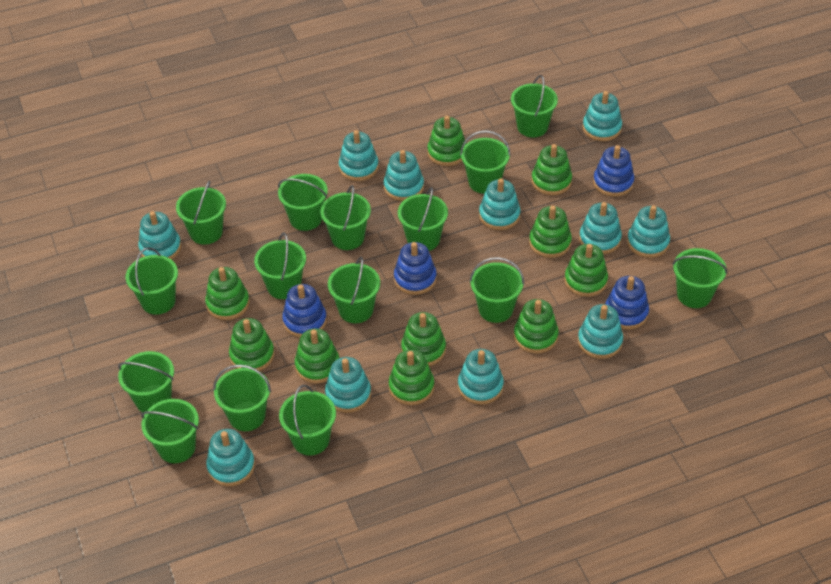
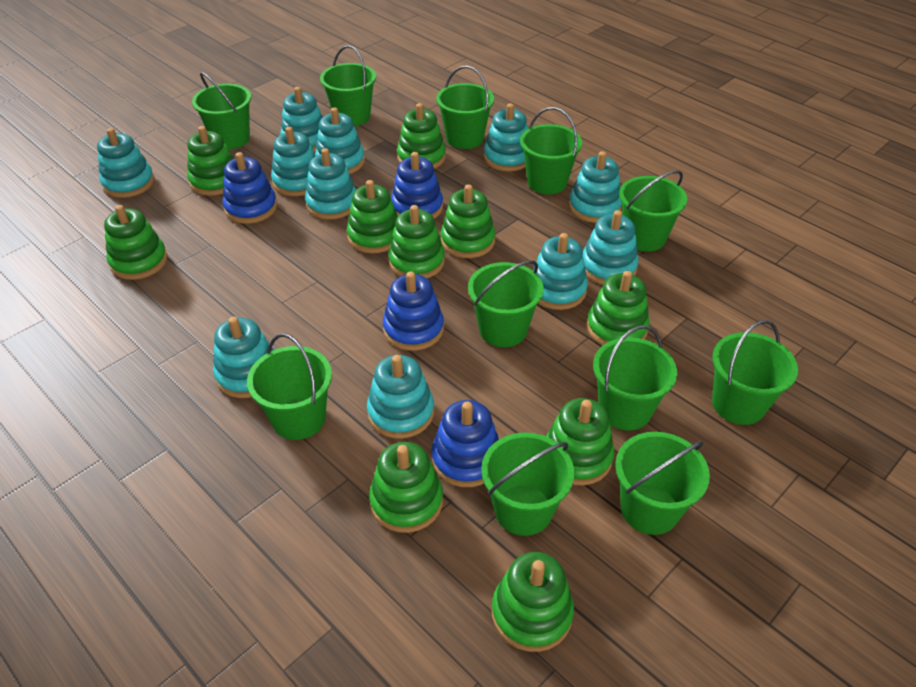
green bucket: [118,351,174,412] [125,247,178,315] [141,399,199,463] [176,180,226,245] [213,365,271,431] [254,232,306,299] [278,174,328,231] [279,385,336,455] [320,185,371,250] [328,257,380,323] [398,187,448,251] [460,130,511,194] [470,257,524,323] [511,75,558,137] [672,248,727,308] = 15 -> [192,72,251,149] [247,333,332,440] [320,45,376,126] [436,66,494,149] [468,260,544,347] [481,432,574,536] [520,107,582,194] [593,325,677,431] [615,432,710,535] [619,170,687,252] [712,320,798,425] = 11

